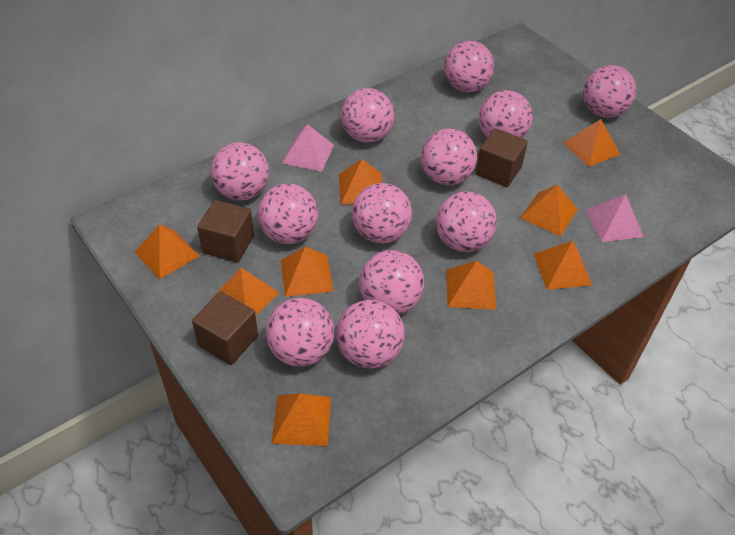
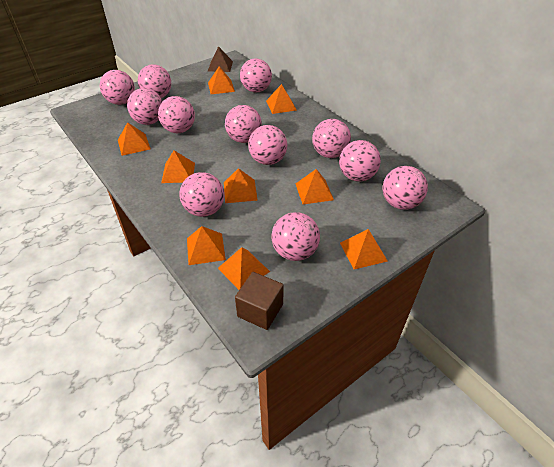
brown cube: [192,292,258,365] [197,200,254,263] [475,128,528,187] = 3 -> [235,272,284,330] = 1
brown pyramid: none = 0 -> [208,46,233,72] = 1
pink pyramid: [282,124,334,172] [586,194,644,242] = 2 -> none = 0

